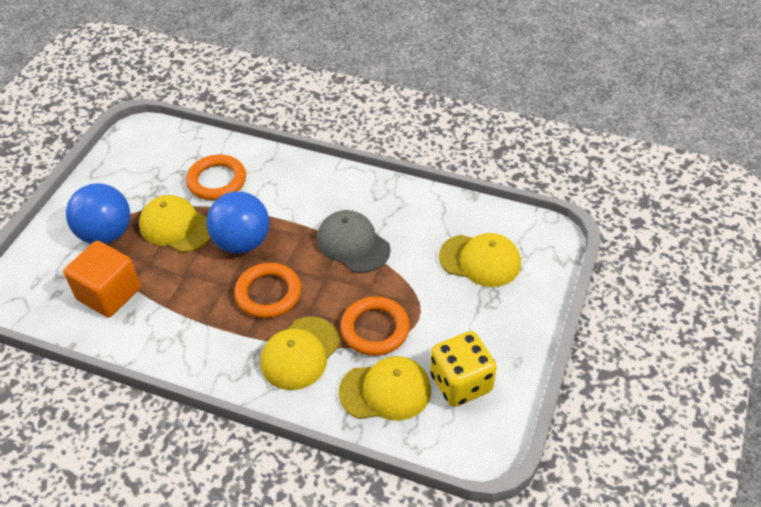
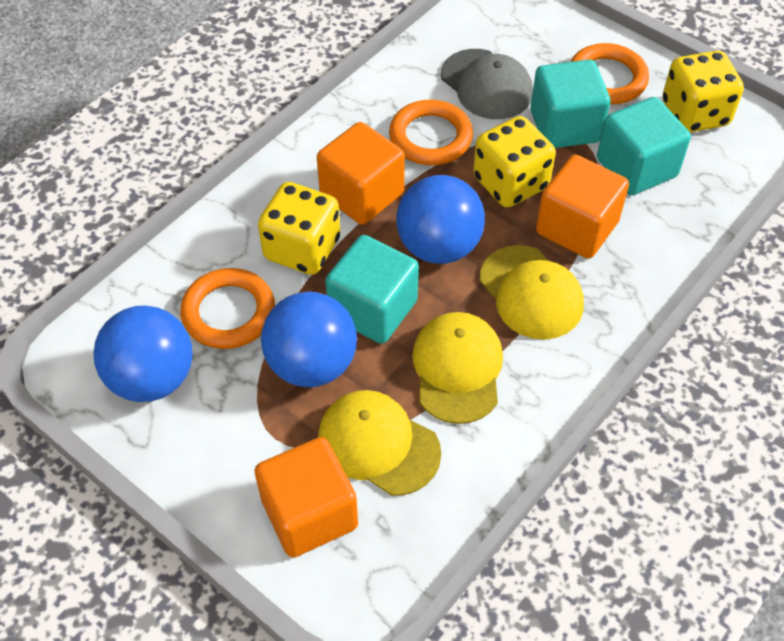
blue ball: [66,183,130,244] [206,191,269,254] = 2 -> [93,305,193,402] [261,291,357,387] [396,175,485,264] = 3
orange cube: [63,241,141,317] = 1 -> [255,437,358,558] [317,122,405,225] [536,155,629,259] = 3
turquoise cube: none = 0 -> [325,235,419,344] [530,59,610,148] [597,97,691,195] = 3
yellow cap: [139,195,211,252] [261,317,340,390] [339,356,431,420] [439,233,521,287] = 4 -> [318,390,441,496] [412,312,503,424] [480,245,584,340] = 3
yellow dice: [430,331,497,407] = 1 -> [258,182,340,275] [473,116,556,208] [663,51,744,132] = 3

